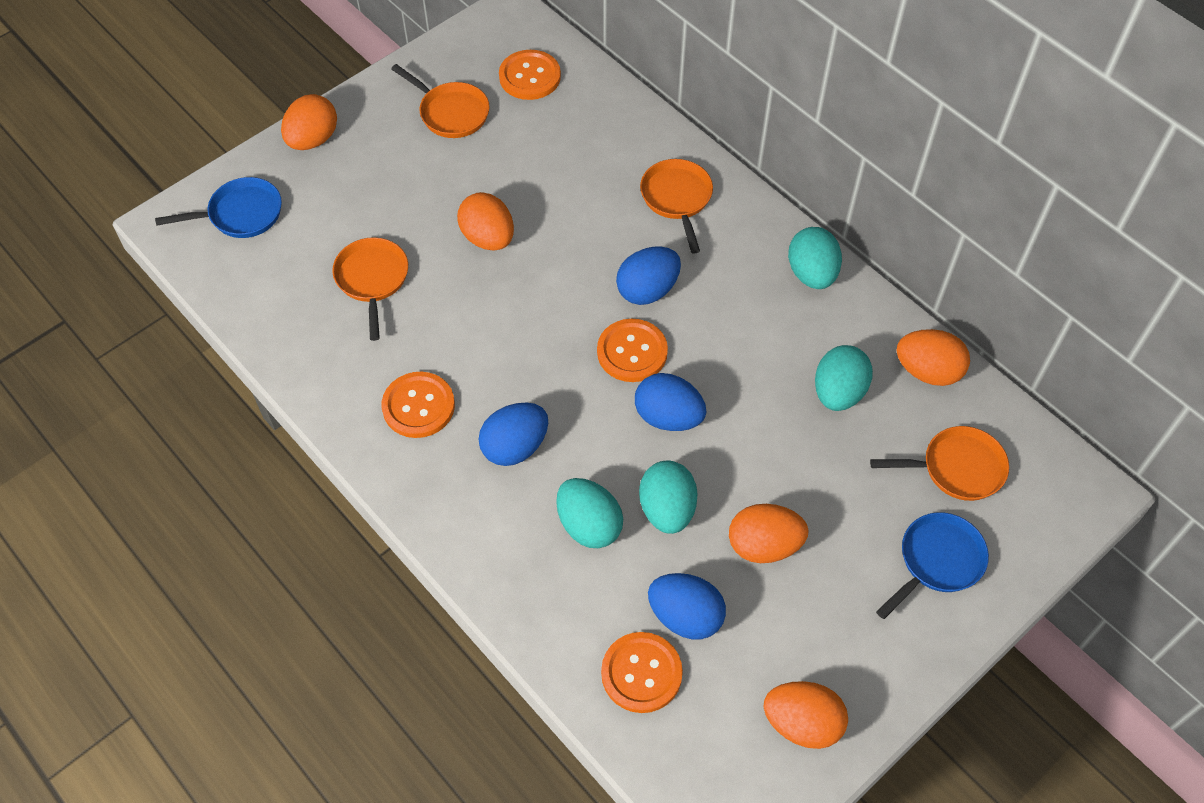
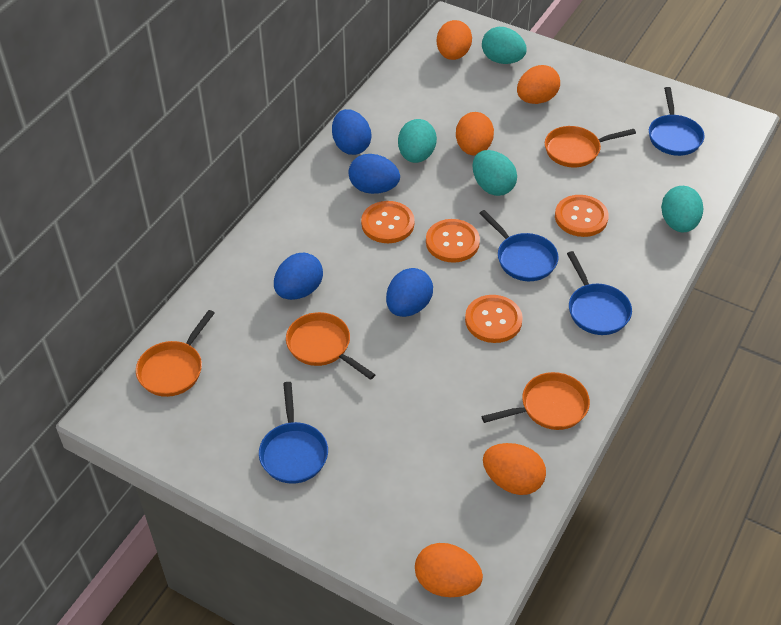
blue pan: [155,177,282,238] [876,512,989,619] = 2 -> [259,382,328,484] [479,210,559,281] [567,251,632,335] [649,87,705,156] = 4

